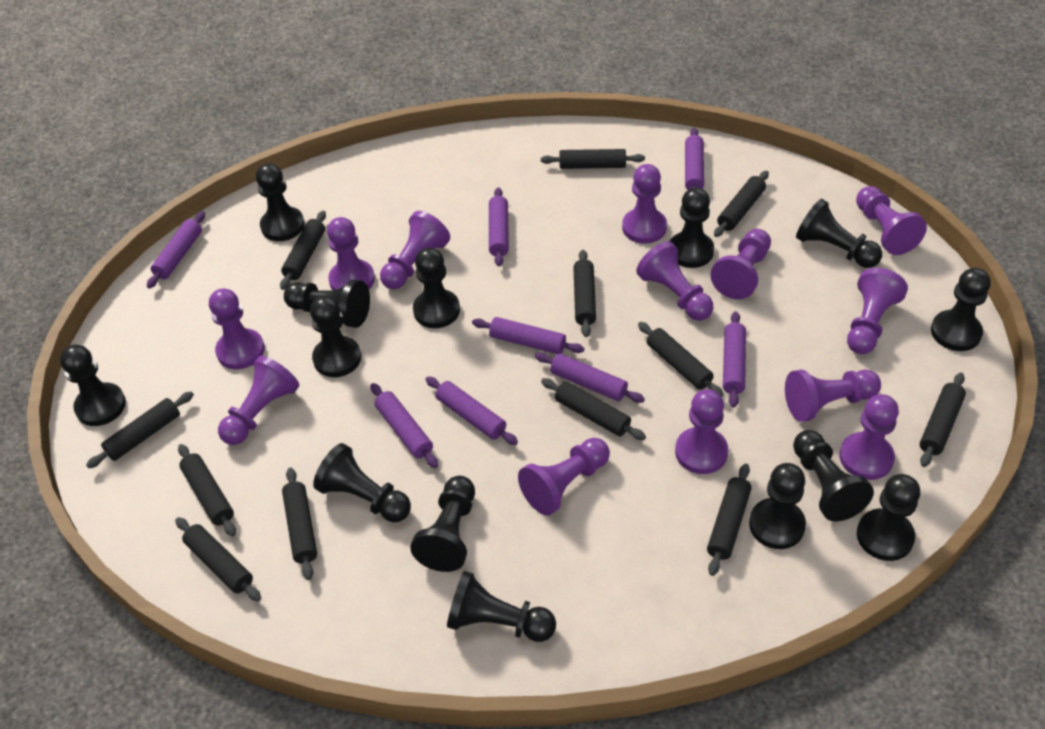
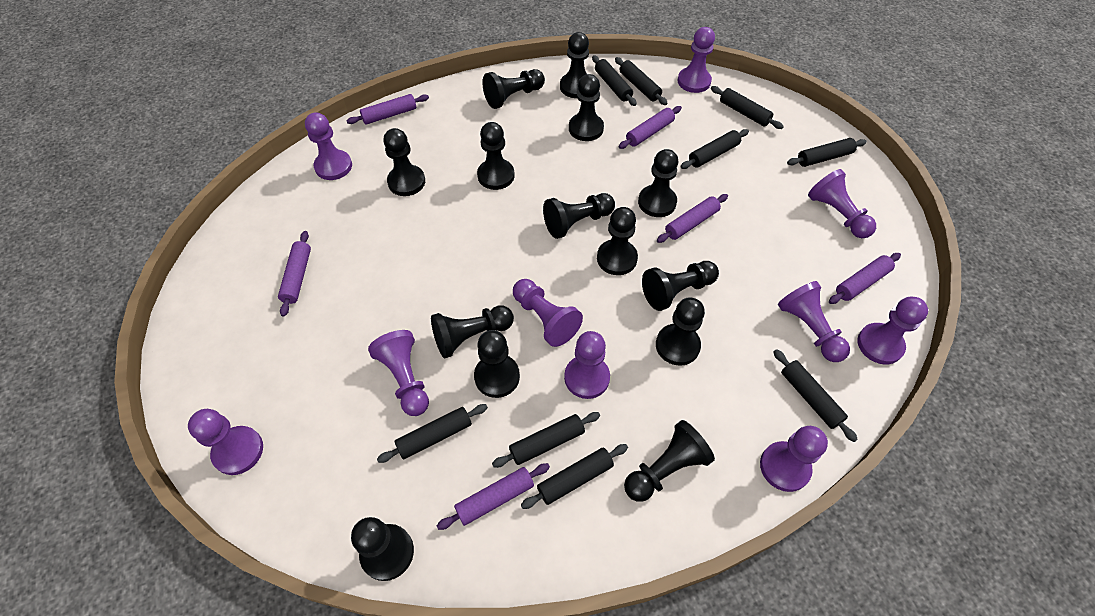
black rolling pin: [86,391,194,468] [175,517,261,601] [178,444,236,536] [280,211,326,290] [282,468,317,580] [541,149,645,169] [541,378,646,440] [573,250,596,337] [638,322,724,397] [707,463,752,576] [714,171,769,237] [920,373,966,467] = 12 -> [377,404,488,463] [492,412,600,468] [521,444,628,509] [592,55,637,106] [615,57,668,105] [680,129,749,169] [711,86,784,129] [773,349,858,442] [787,138,867,167] = 9
purple pawn: [209,288,265,369] [218,356,299,445] [327,217,375,290] [380,211,450,289] [518,438,610,516] [622,164,667,243] [636,241,713,321] [675,389,728,474] [710,229,771,299] [785,370,881,422] [839,394,899,480] [847,268,908,354] [856,186,927,255] = 13 -> [188,409,263,475] [305,112,352,180] [368,330,429,416] [513,279,583,347] [564,331,610,399] [677,27,715,93] [760,426,828,492] [778,281,850,362] [808,169,876,238] [857,297,928,365] = 10
purple rolling pin: [147,211,205,289] [370,383,438,468] [425,376,518,445] [472,317,584,354] [489,187,509,266] [535,352,645,403] [685,128,704,190] [723,311,746,407] = 8 -> [278,231,311,317] [346,94,429,125] [437,463,550,530] [619,106,682,149] [657,194,728,243] [829,253,901,304] = 6

